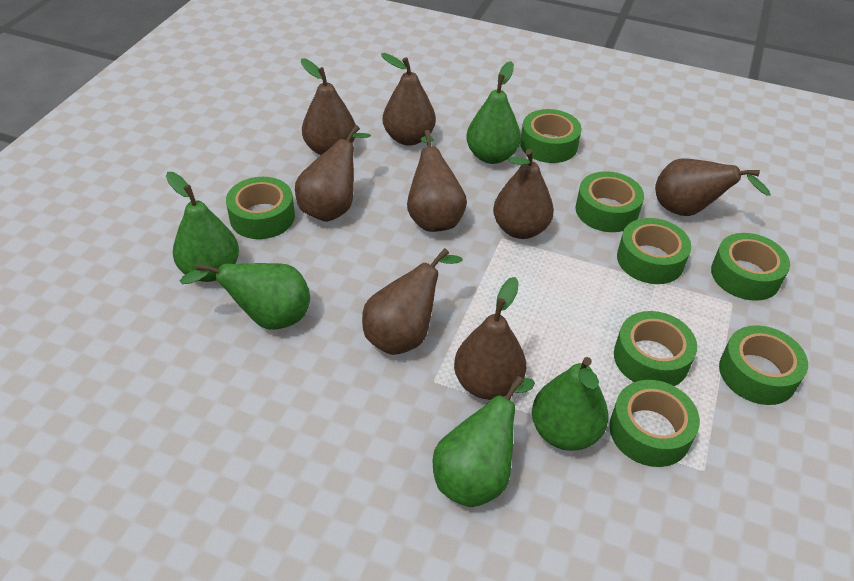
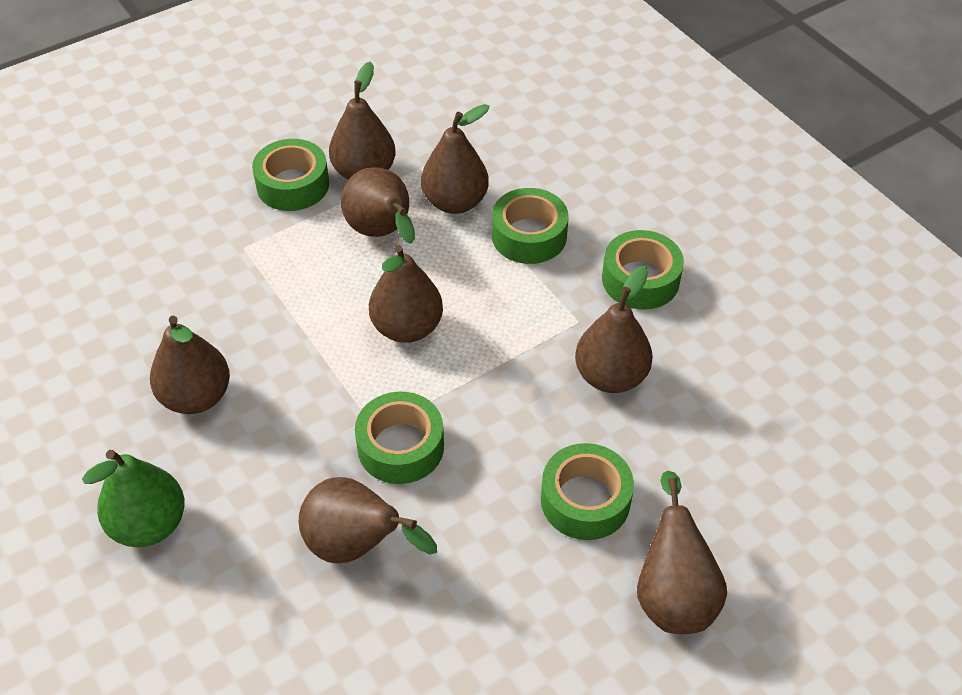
green pear: [166,172,239,282] [180,263,310,330] [432,376,535,507] [466,61,521,164] [532,357,609,451] = 5 -> [82,450,185,547] = 1
green tape: [226,177,295,239] [520,109,582,163] [575,171,644,232] [609,380,700,467] [614,311,697,386] [617,218,691,284] [711,233,790,301] [719,325,808,405] = 8 -> [252,139,329,211] [355,392,444,484] [492,188,569,264] [541,443,634,540] [602,230,684,310] = 5

